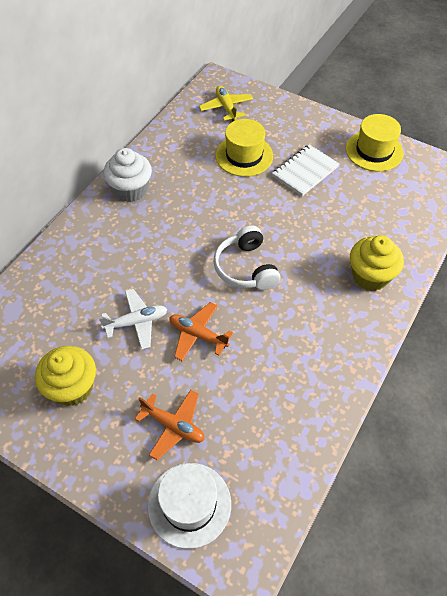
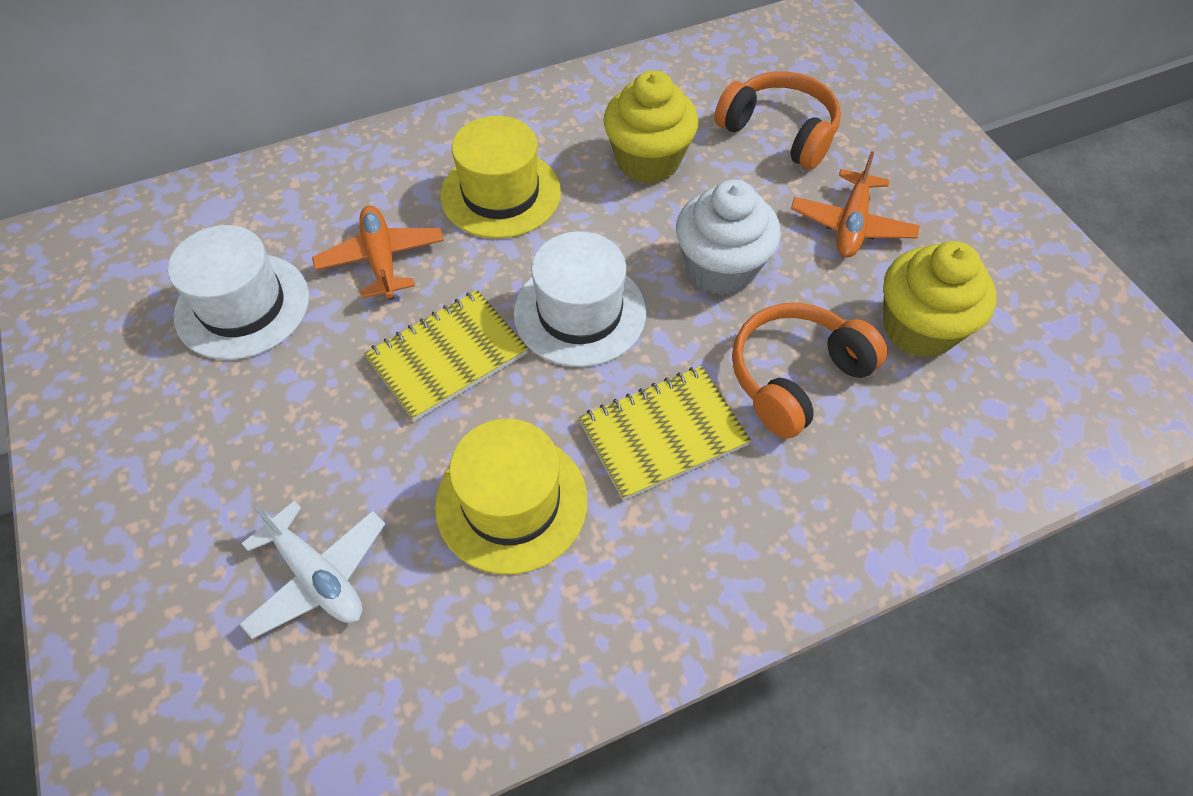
orange headphones: none = 0 -> [714,71,841,169] [732,303,887,439] = 2
white hat: [148,463,231,549] = 1 -> [168,225,309,360] [514,231,646,367] = 2
white headphones: [213,226,280,290] = 1 -> none = 0
white notebook: [272,144,340,196] = 1 -> none = 0
yellow notebook: none = 0 -> [364,290,528,422] [579,366,751,501] = 2
yellow plane: [199,86,253,122] = 1 -> none = 0

